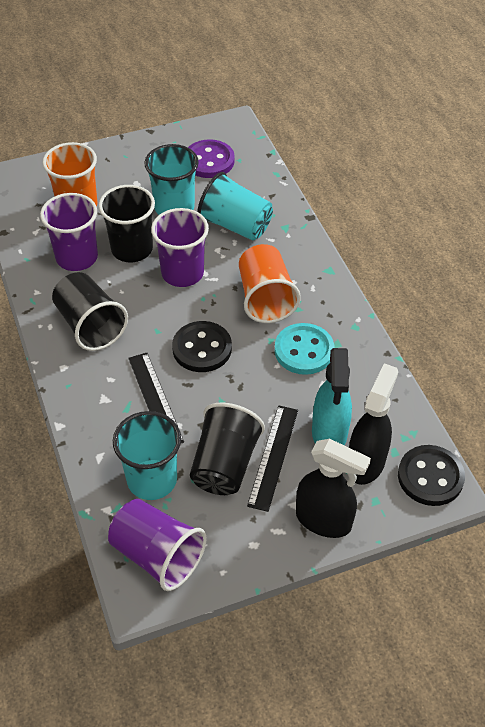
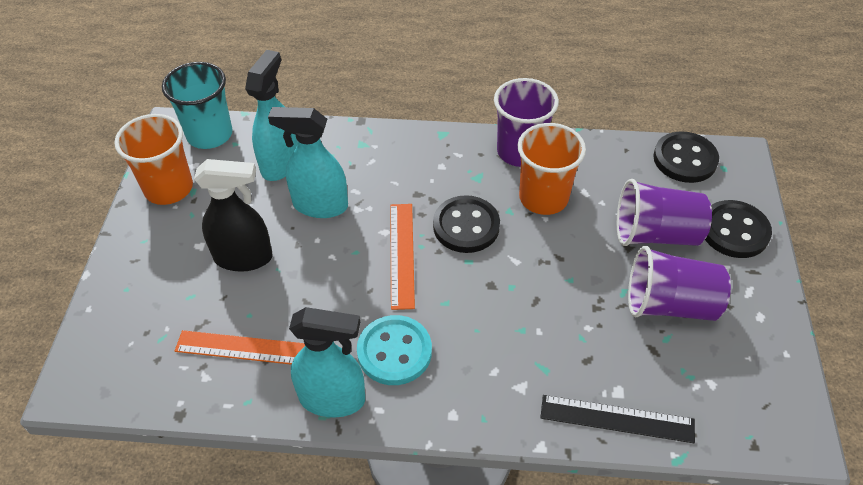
black button: [172,321,232,372] [398,445,465,506] = 2 -> [433,195,500,253] [653,131,719,183] [705,200,772,258] = 3
black cup: [52,272,128,351] [99,185,155,262] [190,403,265,495] = 3 -> none = 0
black ruler: [128,353,184,443] [247,405,298,512] = 2 -> [540,395,695,443] = 1
black spray bottle: [296,439,371,538] [349,363,398,485] = 2 -> [194,159,272,272] = 1
orange ruler: none = 0 -> [175,330,305,365] [390,204,415,310] = 2
purple button: [188,139,235,178] = 1 -> none = 0
turquoise cup: [113,411,181,500] [144,144,199,215] [197,172,273,241] = 3 -> [162,62,233,149] = 1
turquoise spray bottle: [312,348,352,446] = 1 -> [245,50,298,181] [268,107,348,218] [289,307,365,417] = 3

